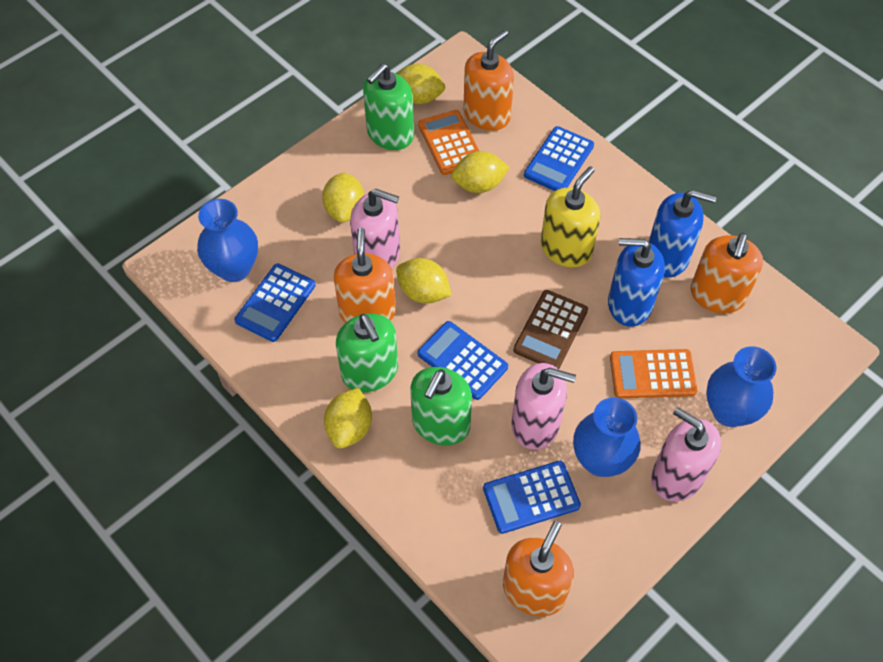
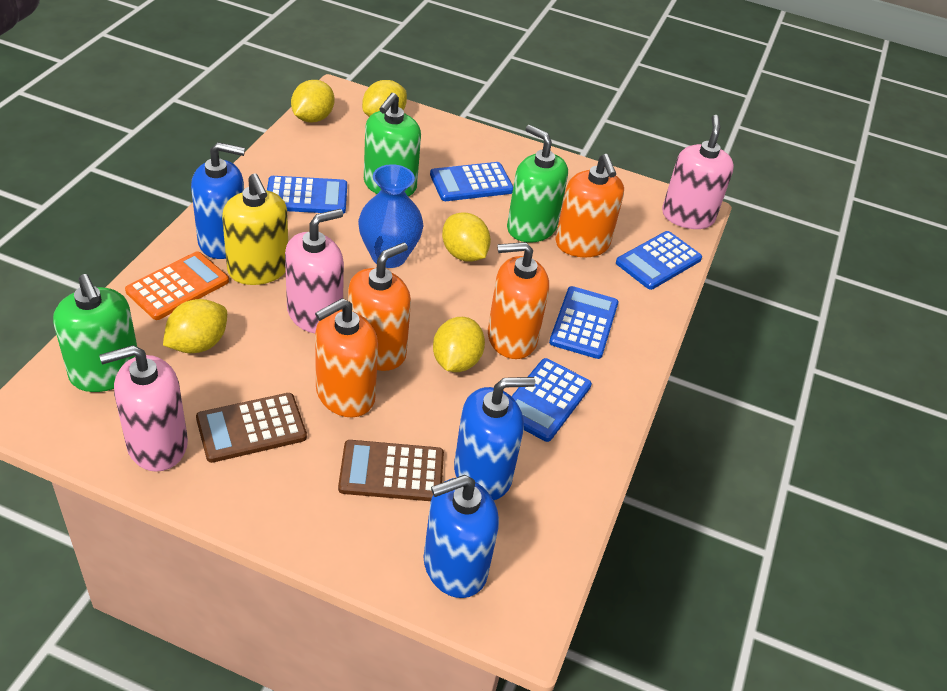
blue calculator: [235,264,316,342] [418,321,508,400] [483,461,581,534] [524,126,594,191] = 4 -> [267,176,347,214] [430,162,513,201] [511,358,592,442] [549,286,618,359] [616,231,702,290] = 5
blue soap dispenser: [608,238,665,327] [648,190,717,278] = 2 -> [191,142,245,259] [424,475,499,598] [454,377,535,500] = 3
blue vase: [197,199,258,282] [573,397,641,477] [706,346,777,427] = 3 -> [358,164,423,268] = 1
brown calculator: [513,290,588,369] = 1 -> [196,393,307,463] [338,440,444,501] = 2
orange calculator: [418,110,479,175] [610,349,697,398] = 2 -> [125,251,229,320] = 1

